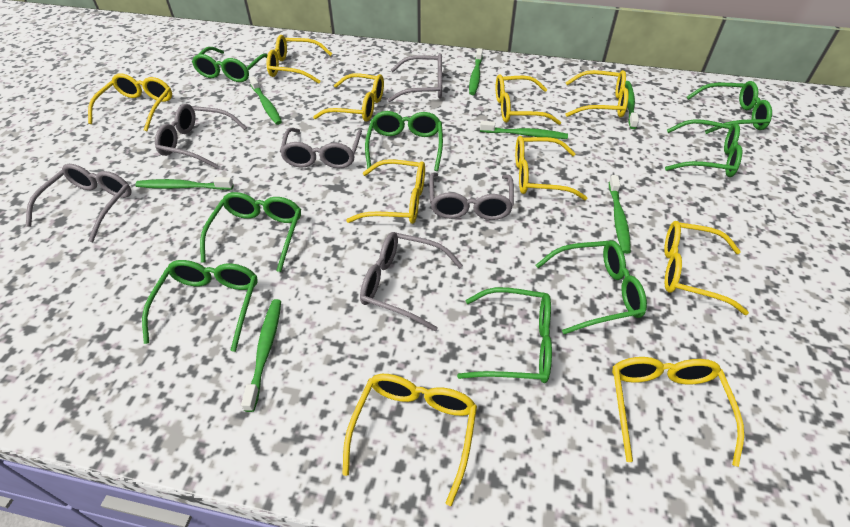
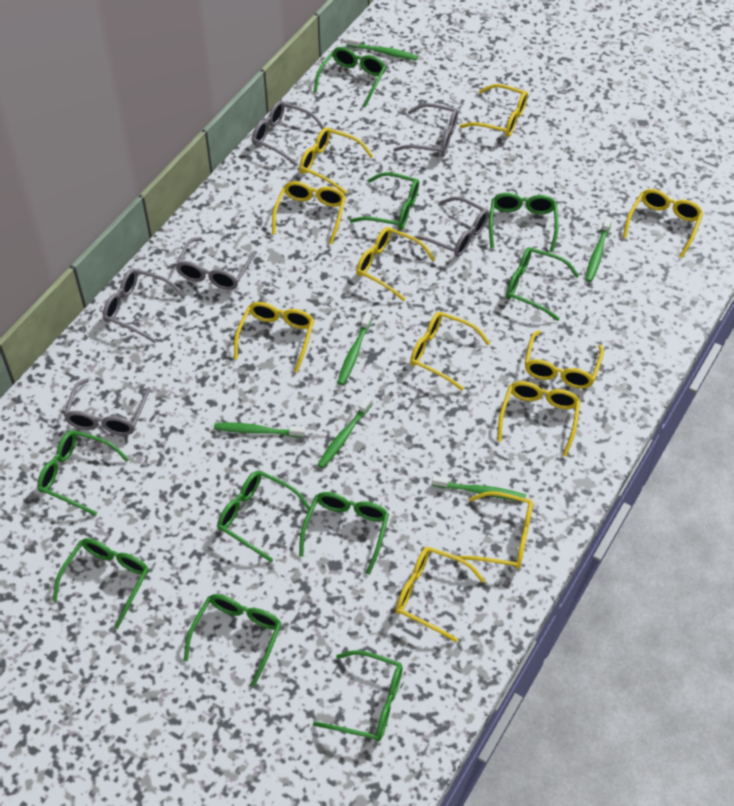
green glasses: [142,260,258,352] [192,47,267,82] [200,192,301,272] [365,111,443,171] [457,287,552,383] [536,240,647,334] [665,119,742,177] [687,81,772,134] = 8 -> [37,430,129,516] [52,538,149,629] [184,594,282,687] [217,471,310,562] [299,492,389,575] [313,651,403,741] [314,47,386,107] [350,172,419,230] [489,193,558,252] [506,247,580,321] = 10
green toothbrush: [135,177,234,190] [241,299,281,412] [249,76,282,125] [469,48,483,95] [480,121,568,139] [609,175,631,254] [625,81,639,129] = 7 -> [214,423,305,438] [317,396,372,468] [337,312,372,385] [347,37,418,60] [432,475,526,500] [585,217,612,282] = 6
yellow glasses: [88,74,172,131] [267,35,332,84] [313,73,384,122] [342,374,477,506] [346,159,425,224] [496,74,561,125] [515,136,587,200] [565,70,629,118] [612,357,744,467] [664,221,749,315] = 10 -> [234,302,314,373] [272,181,346,244] [299,127,373,194] [356,227,436,301] [396,547,485,642] [410,312,490,391] [457,491,533,569] [460,84,528,137] [497,381,581,457] [525,330,604,389] [623,189,703,258] = 11

